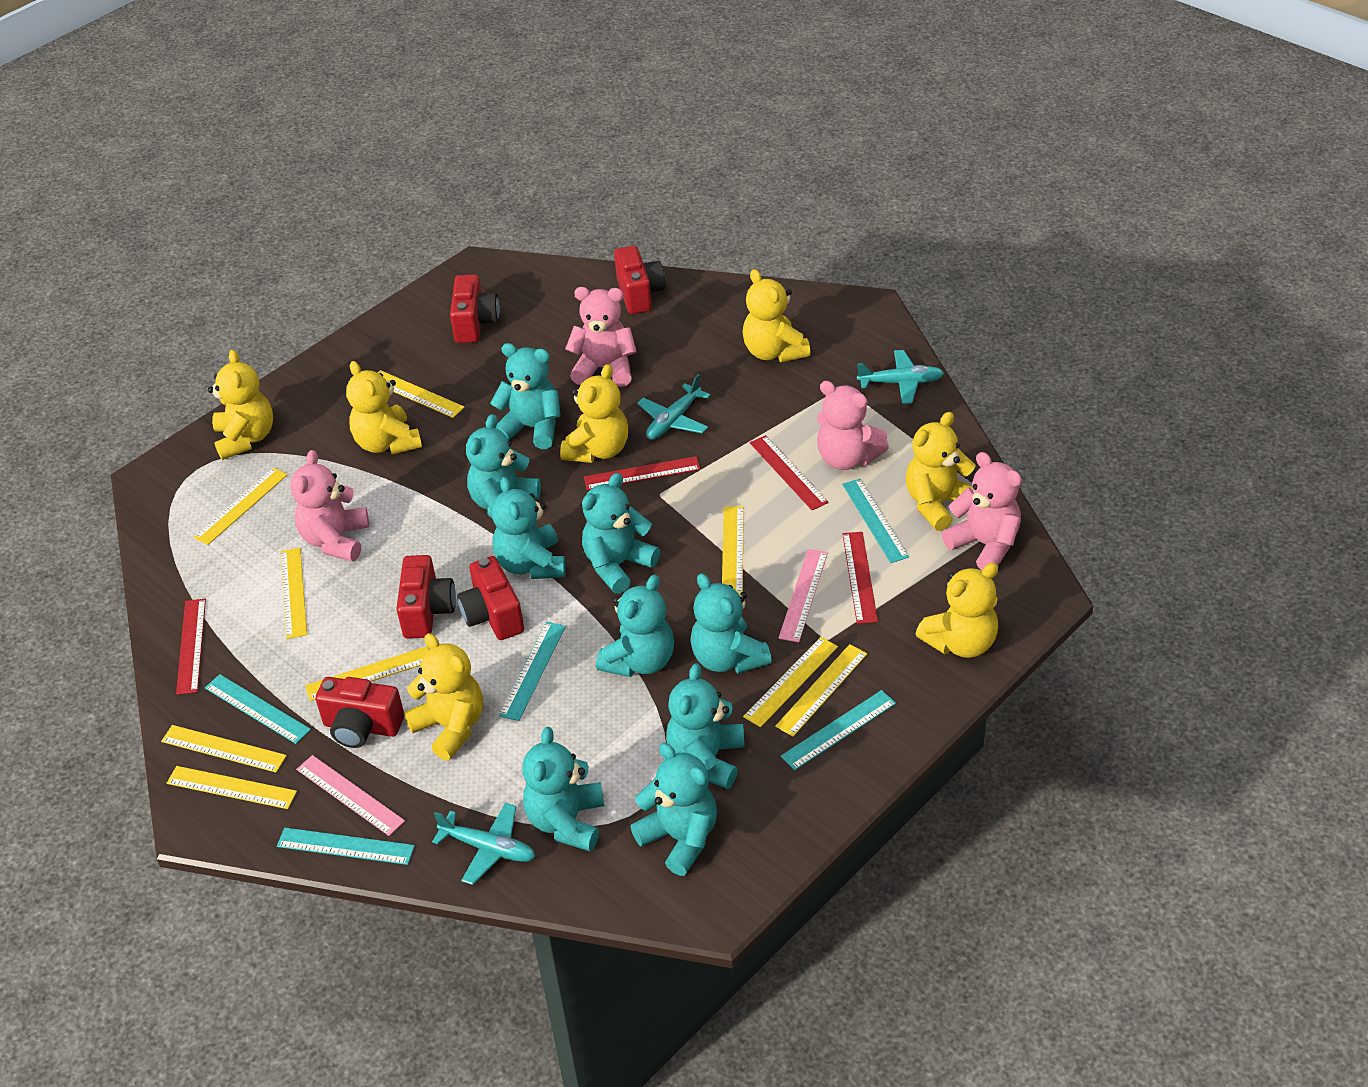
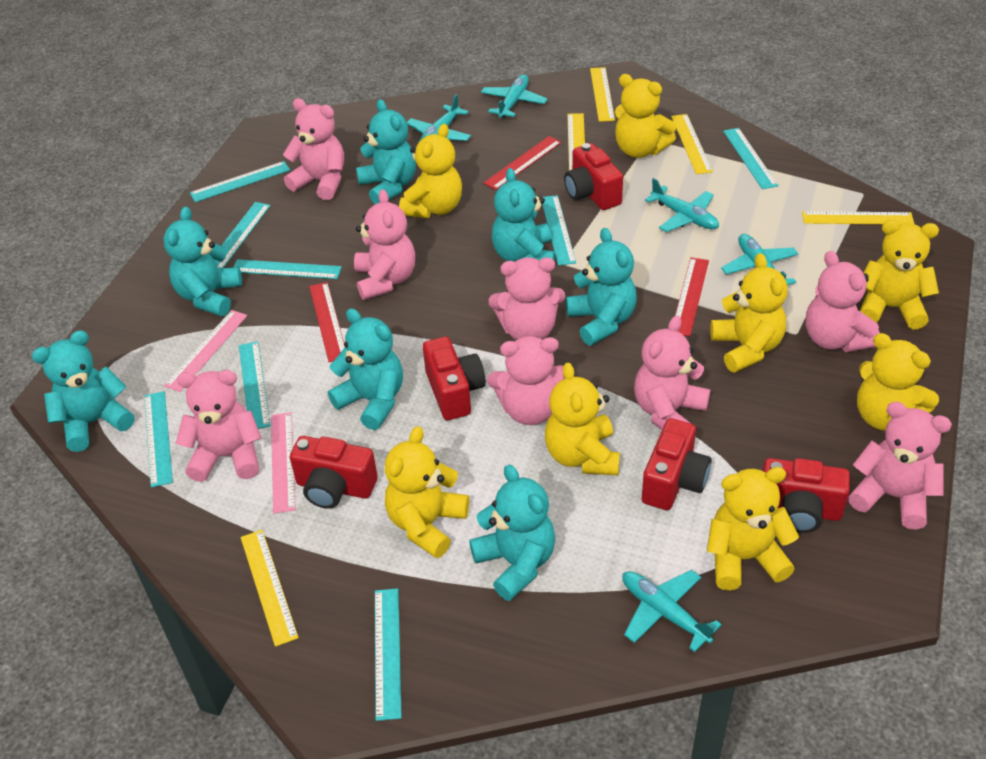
pink teddy bear: [290,450,369,562] [565,287,637,387] [817,381,889,470] [942,452,1022,570] = 4 -> [176,370,261,482] [283,98,344,200] [354,189,415,300] [487,336,565,425] [489,257,565,340] [634,316,710,430] [805,251,880,352] [848,402,952,530] = 8
red ruler: [176,599,206,695] [584,456,701,490] [750,435,829,510] [842,532,878,624] = 4 -> [309,282,345,362] [483,136,562,190] [675,257,709,337] = 3
turquoise plane: [432,803,535,885] [637,374,711,440] [857,350,944,404] = 3 -> [407,94,471,143] [481,74,547,118] [622,570,722,652] [645,178,719,232] [721,234,798,285] = 5
turquoise ruler: [205,674,311,744] [277,828,415,865] [499,622,566,721] [780,690,896,770] [842,479,909,563] = 5 -> [144,391,173,488] [190,161,290,202] [214,202,271,269] [233,259,342,279] [239,341,271,429] [375,588,402,721] [542,195,576,266] [723,128,779,189] = 8
turquoise teddy bear: [466,414,541,518] [490,343,561,449] [491,477,566,579] [522,727,604,852] [582,473,660,594] [596,574,674,677] [631,743,717,876] [666,663,745,789] [690,573,772,674] = 9 -> [32,330,134,452] [163,206,242,316] [328,308,403,430] [356,99,416,204] [469,465,555,601] [491,168,555,262] [566,228,637,346] = 7
yellow ruler: [161,725,287,772] [167,766,297,809] [194,467,288,545] [280,548,307,639] [305,646,429,701] [378,370,465,418] [722,506,744,593] [743,637,838,727] [775,644,867,737] = 9 -> [241,530,299,647] [567,113,585,171] [590,67,615,122] [671,114,713,174] [802,211,914,224] = 5
yellow teddy bear: [208,350,273,460] [346,361,422,455] [404,633,483,760] [560,364,628,463] [743,269,811,362] [906,412,976,531] [915,563,999,658] = 7 -> [385,426,469,558] [399,124,462,218] [545,362,620,475] [615,74,676,158] [707,467,799,590] [710,253,788,373] [857,333,939,431] [860,220,939,330] = 8

